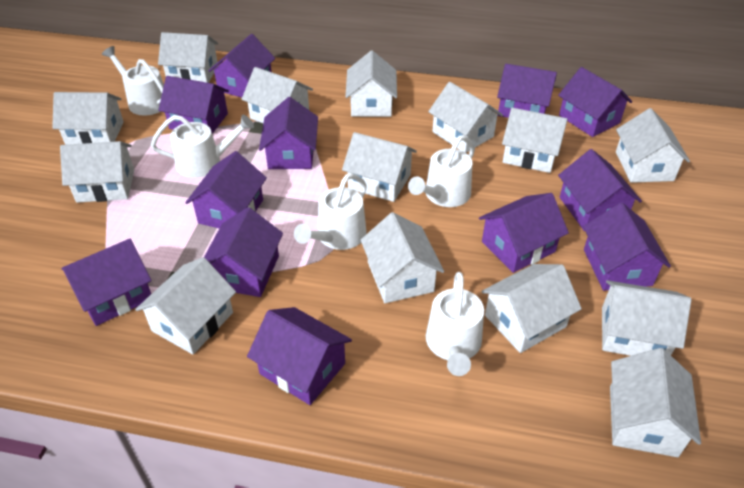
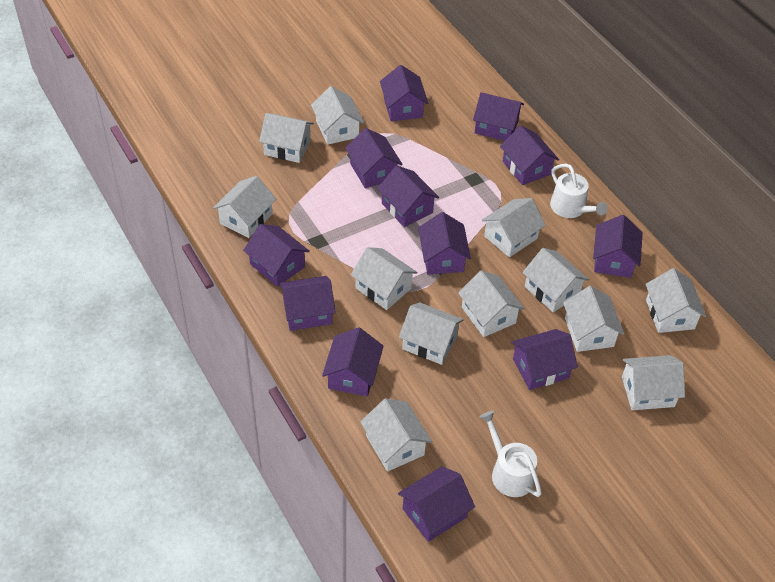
white house: [52,92,124,145] [60,141,134,203] [135,257,236,354] [158,32,218,83] [241,67,313,123] [342,132,417,202] [345,50,397,117] [361,212,444,303] [428,82,503,153] [481,264,582,353] [502,108,567,173] [602,280,691,356] [610,348,701,457] [616,108,690,183] = 14 -> [213,176,276,238] [259,113,314,163] [311,86,364,145] [351,247,418,310] [361,399,432,472] [399,302,464,365] [458,270,525,337] [482,198,546,257] [522,248,589,312] [563,286,624,352] [622,355,685,410] [646,268,706,333] = 12
white watering can: [102,46,164,116] [151,115,254,178] [294,173,367,250] [408,136,475,207] [426,272,484,376] = 5 -> [479,411,542,497] [550,164,607,218] = 2

